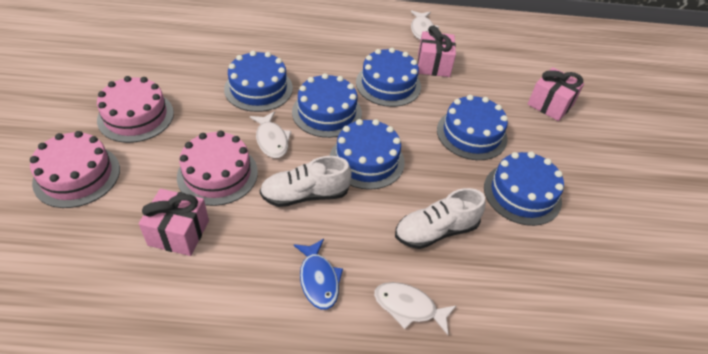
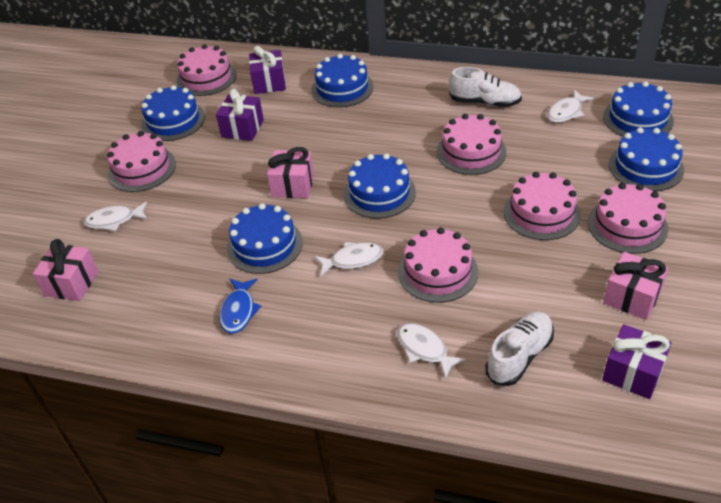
pink cake: [30,131,120,208] [97,76,174,143] [177,131,258,206] = 3 -> [107,131,176,192] [176,44,237,96] [398,227,478,303] [437,114,506,175] [504,172,581,240] [588,183,668,254] = 6
purple gift: none = 0 -> [216,89,264,141] [249,46,286,94] [602,324,672,399] = 3
white fish: [250,111,291,158] [374,282,457,335] [411,10,439,40] = 3 -> [83,202,148,231] [314,242,383,276] [397,323,467,379] [547,90,594,123] = 4

